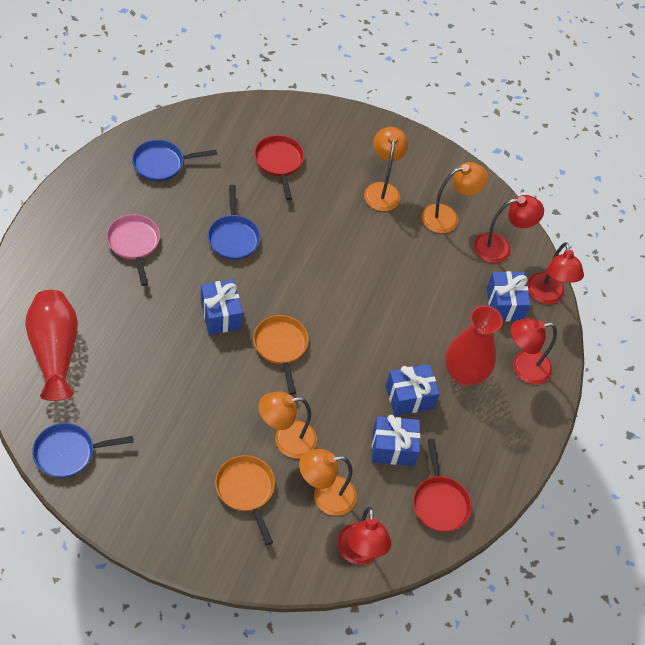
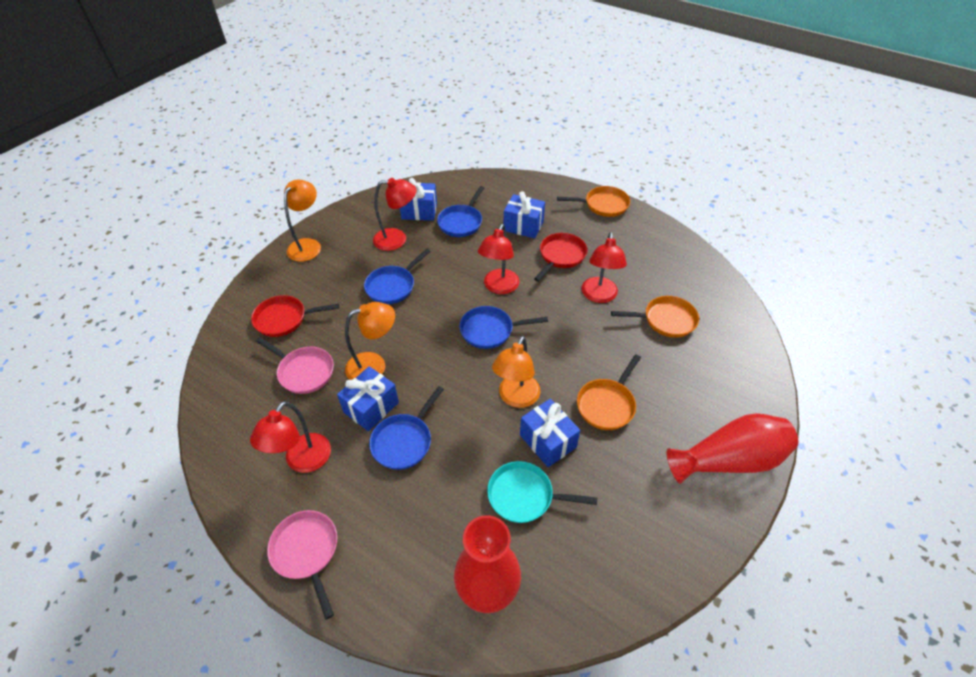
blue pan: [32,423,133,478] [132,140,217,182] [208,185,260,260] = 3 -> [364,249,431,304] [369,386,444,470] [437,186,484,237] [459,306,548,349] = 4
orange lamp: [259,391,317,458] [299,449,357,516] [364,127,408,211] [422,162,488,233] = 4 -> [284,180,321,262] [345,302,395,380] [492,336,540,408] = 3
orange pan: [215,455,275,545] [253,315,309,395] = 2 -> [557,186,630,217] [577,354,641,430] [611,296,699,338] = 3
pink pan: [106,214,160,286] = 1 -> [256,337,334,394] [267,510,337,620] = 2
turquoise pan: none = 0 -> [487,461,597,523] = 1

